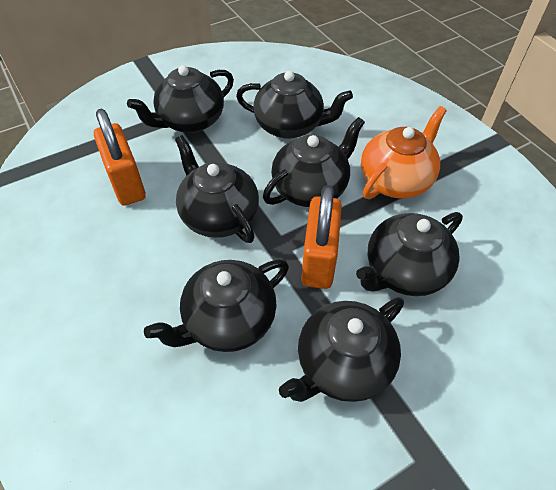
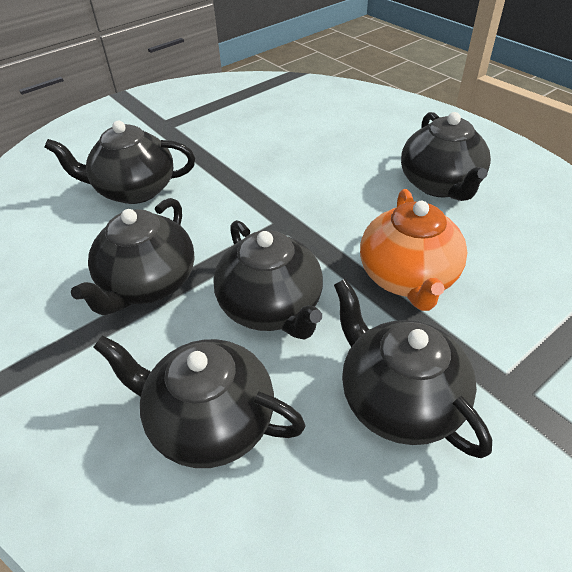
black teapot: [127,65,234,133] [144,259,289,352] [175,135,259,243] [236,71,353,139] [263,117,365,207] [279,297,404,402] [356,212,463,296] = 7 -> [44,121,195,204] [71,198,195,315] [93,335,306,468] [213,220,323,340] [334,278,492,458] [401,112,491,201] = 6
orange padlock: [94,109,146,206] [302,185,342,289] = 2 -> none = 0

